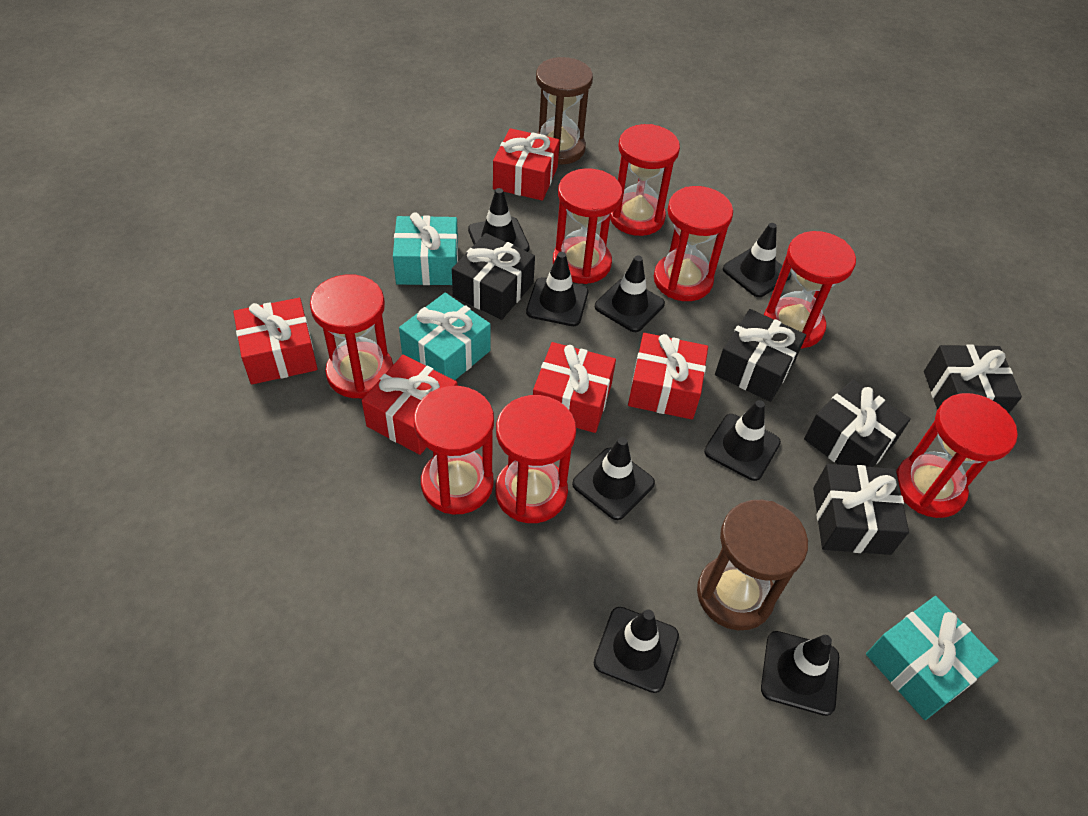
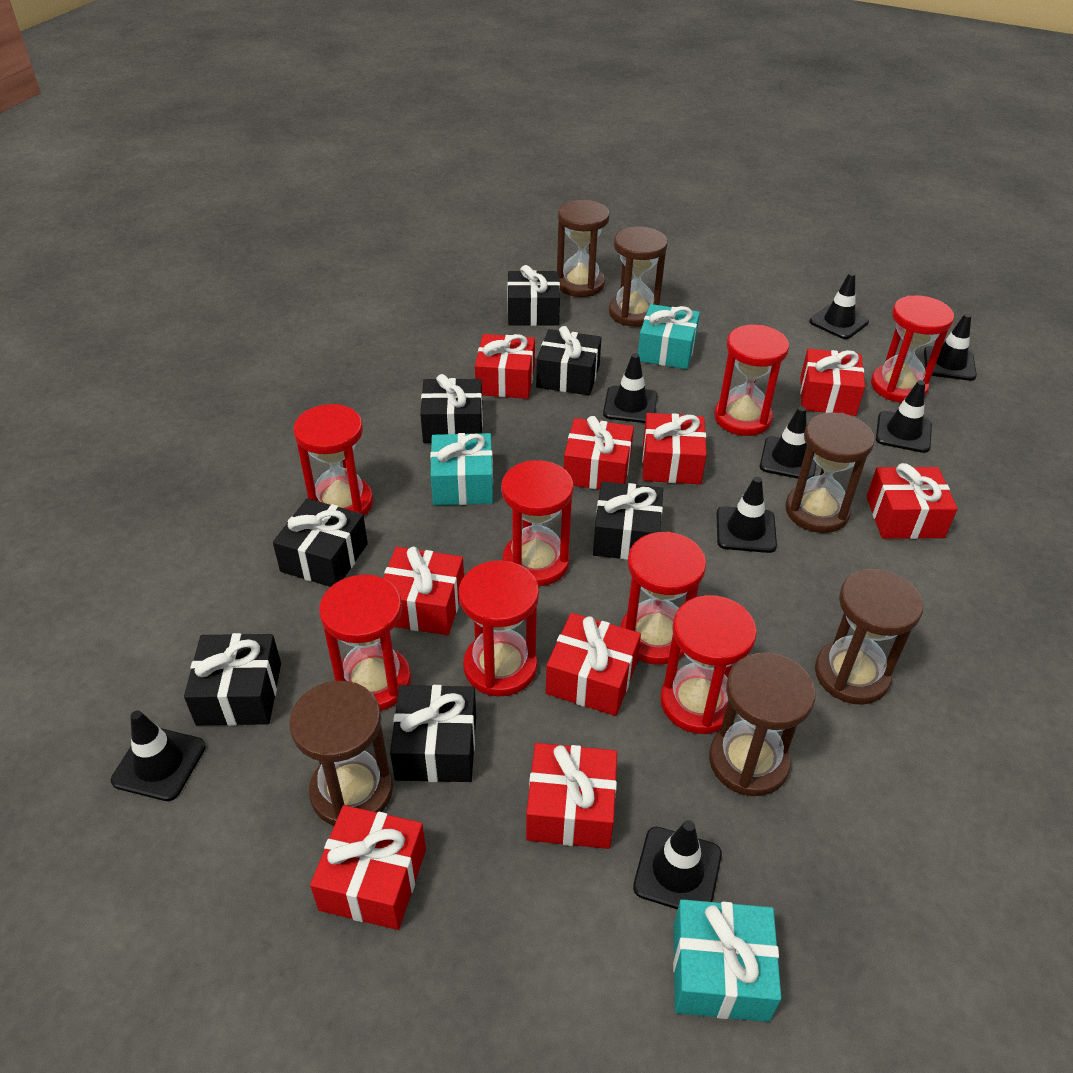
black gift: [452,233,535,320] [715,309,806,402] [804,379,911,467] [813,464,909,555] [924,345,1022,413] = 5 -> [184,633,281,726] [273,498,368,587] [390,685,476,782] [420,374,483,443] [507,265,560,326] [536,326,601,395] [593,481,663,560] = 7
brown hourglass: [536,57,593,165] [697,500,808,630] = 2 -> [289,681,393,825] [557,200,610,297] [609,226,668,327] [709,652,815,796] [785,412,875,533] [815,569,923,705] = 6
red gift: [233,298,318,384] [362,355,458,455] [493,128,560,201] [533,342,616,433] [628,333,708,419] = 5 -> [310,805,426,930] [383,547,464,635] [475,334,535,399] [526,743,617,849] [546,613,641,716] [564,416,634,489] [642,413,707,484] [800,349,865,416] [866,463,958,539] = 9

